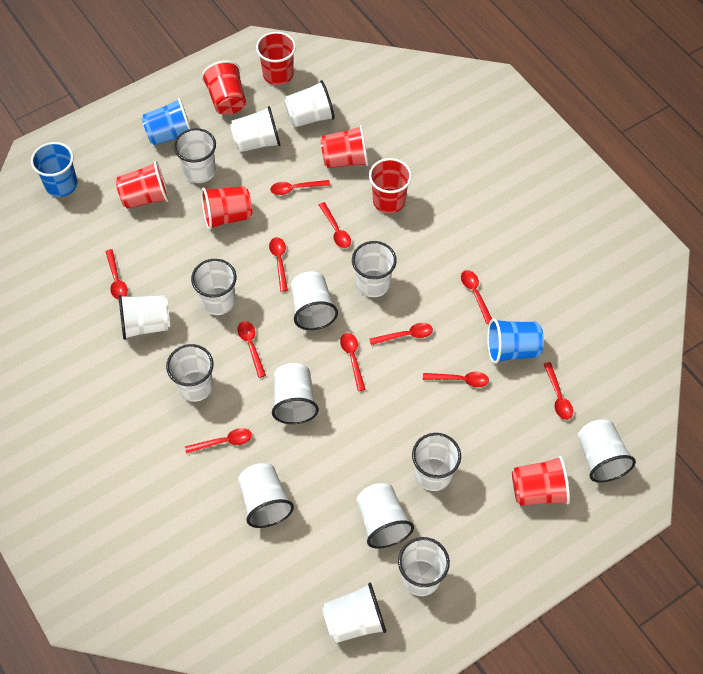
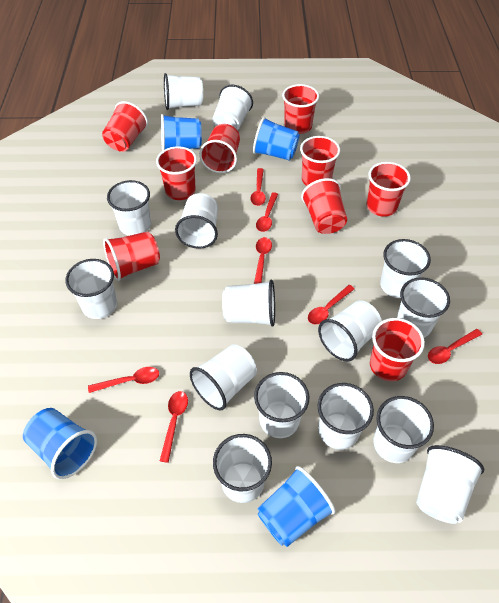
blue cup: [31,142,78,197] [142,98,191,145] [487,318,544,364] = 3 -> [23,408,97,479] [161,114,202,151] [253,117,300,161] [257,466,335,547] = 4
red cup: [116,161,169,209] [201,60,246,115] [201,186,252,230] [256,32,296,85] [320,125,369,168] [369,158,412,213] [512,456,570,506] = 7 -> [102,101,148,152] [103,231,160,281] [156,146,197,200] [199,124,240,173] [282,84,319,134] [300,136,340,186] [301,178,347,234] [366,162,411,217] [370,318,425,381] = 9
red spoon: [105,249,128,300] [185,428,252,454] [237,321,266,378] [269,237,288,292] [270,180,330,195] [319,202,351,248] [340,333,366,391] [369,323,433,345] [423,372,489,387] [461,270,492,324] [544,362,573,420] = 11 -> [88,367,159,393] [160,391,188,463] [250,168,266,206] [254,237,272,284] [256,192,278,232] [308,285,354,325] [428,329,482,364] = 7

